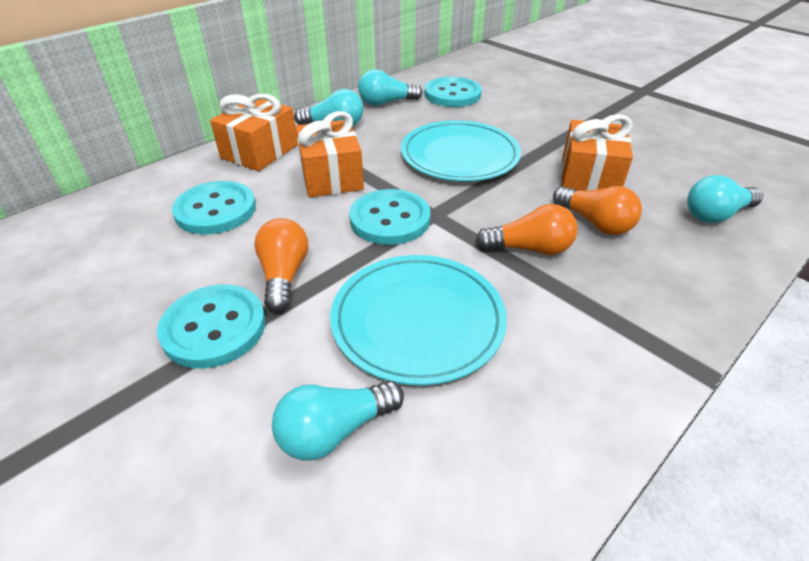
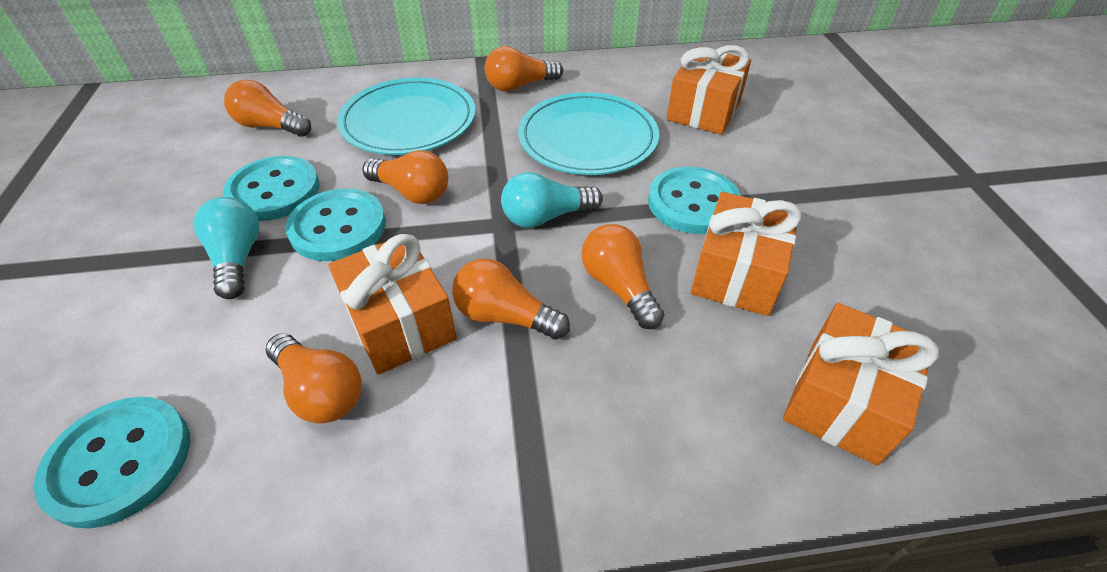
orange gift: [210,94,298,171] [295,111,364,197] [561,114,633,191] = 3 -> [328,234,457,375] [666,45,751,135] [691,192,802,316] [783,303,939,465] = 4
orange light bulb: [254,218,308,312] [476,204,578,255] [553,186,642,235] = 3 -> [224,80,311,137] [266,333,362,424] [363,150,448,204] [452,258,570,340] [485,46,563,92] [581,224,664,329] = 6
turquoise light bulb: [272,381,404,460] [294,89,363,125] [358,69,423,106] [687,175,763,223] = 4 -> [194,197,259,299] [501,172,603,228] = 2

